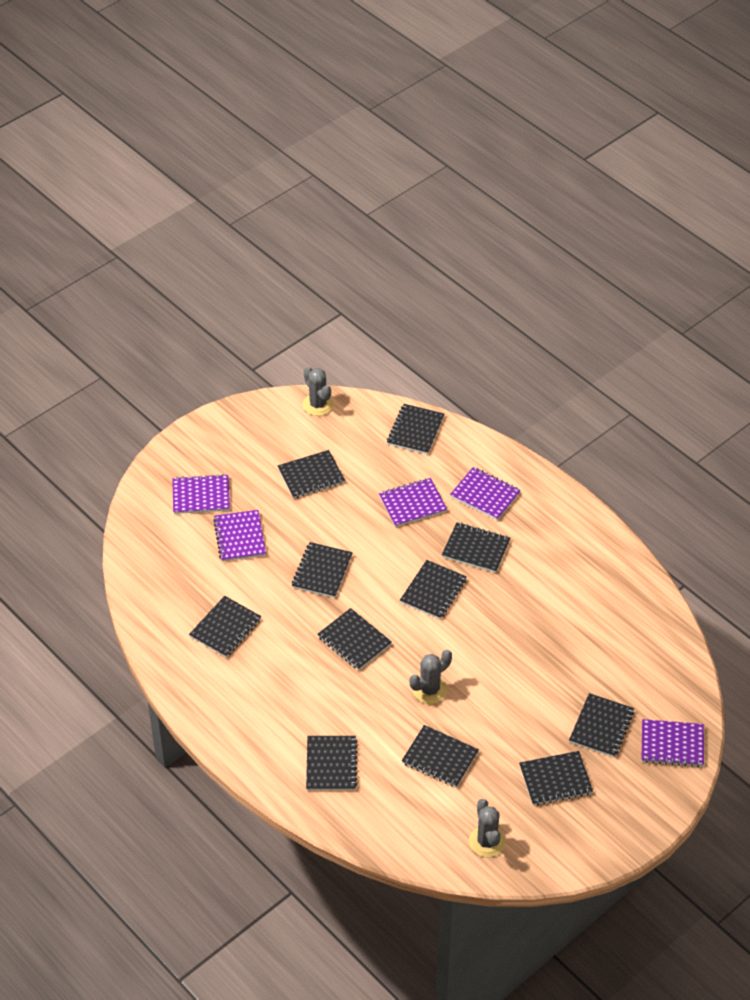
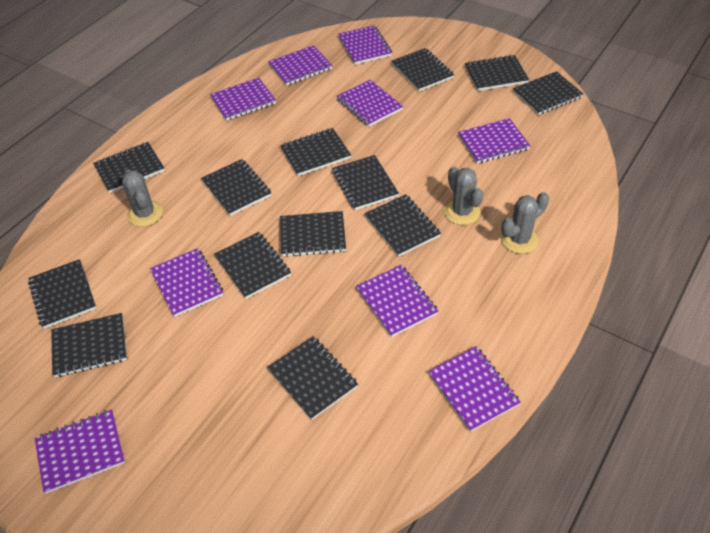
black notebook: [189,596,261,657] [278,450,345,499] [292,542,353,598] [306,736,358,790] [317,608,392,670] [387,404,444,454] [400,560,467,619] [402,725,479,788] [442,522,510,573] [519,751,593,805] [569,693,634,757] = 11 -> [28,259,96,329] [51,313,127,377] [93,142,165,193] [201,159,271,216] [214,232,291,299] [267,336,358,420] [280,128,351,176] [280,211,346,257] [332,155,399,210] [364,194,441,257] [391,48,454,91] [465,55,529,91] [513,71,583,115] = 13
purple notebook: [172,474,230,514] [213,510,266,562] [379,478,447,527] [450,467,521,520] [642,719,704,767] = 5 -> [35,409,125,493] [150,248,223,317] [210,78,276,121] [268,45,332,86] [336,80,403,127] [338,25,392,65] [356,265,438,337] [428,346,521,432] [458,118,531,164] = 9

